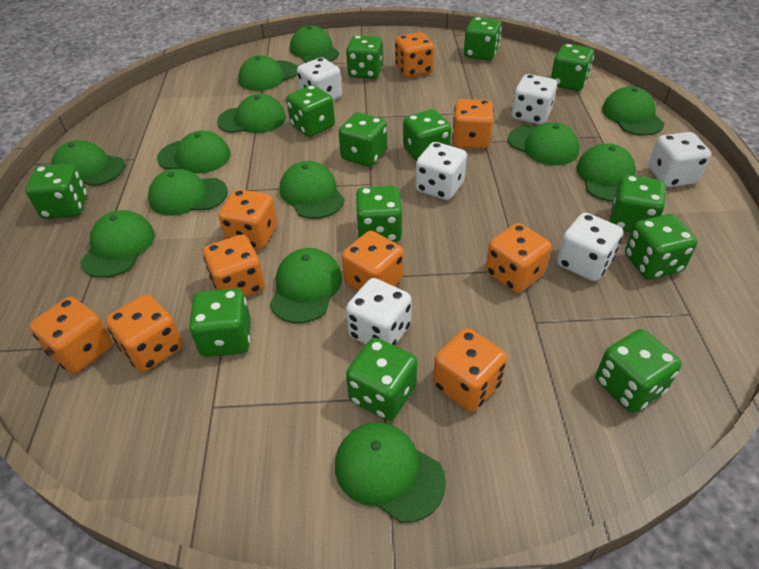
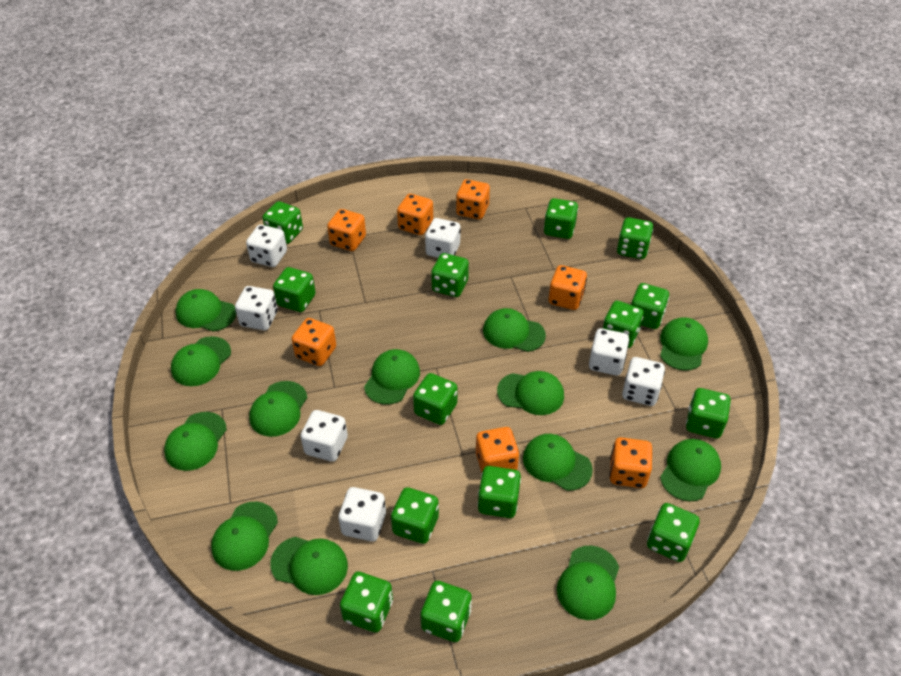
green dice: [25,164,87,219] [189,288,251,357] [287,85,335,137] [339,112,387,167] [346,35,383,79] [346,338,417,421] [355,186,402,242] [403,109,451,162] [464,17,502,61] [551,44,594,91] [596,329,682,413] [610,175,666,233] [625,214,697,280] = 13 -> [262,201,303,244] [273,267,315,312] [340,572,393,633] [391,487,439,544] [413,373,458,425] [421,581,472,642] [431,253,469,297] [478,466,521,518] [544,198,578,239] [603,301,644,348] [617,217,653,259] [631,283,669,329] [647,503,700,562] [686,388,731,439] = 14
orange dice: [29,297,113,374] [105,294,183,372] [203,234,265,297] [218,189,277,250] [342,231,404,291] [395,32,434,78] [433,328,507,412] [452,99,494,149] [486,223,551,293] = 9 -> [292,318,336,366] [327,209,366,251] [397,194,433,235] [456,179,490,219] [476,427,519,473] [549,265,587,310] [609,437,652,488] = 7
white dice: [297,58,342,101] [346,278,412,346] [415,142,467,200] [512,74,557,125] [557,213,623,281] [648,132,711,187] = 6 -> [235,286,278,330] [246,225,287,267] [300,410,348,462] [338,487,386,542] [425,218,461,258] [589,328,629,376] [622,357,665,406] = 7

